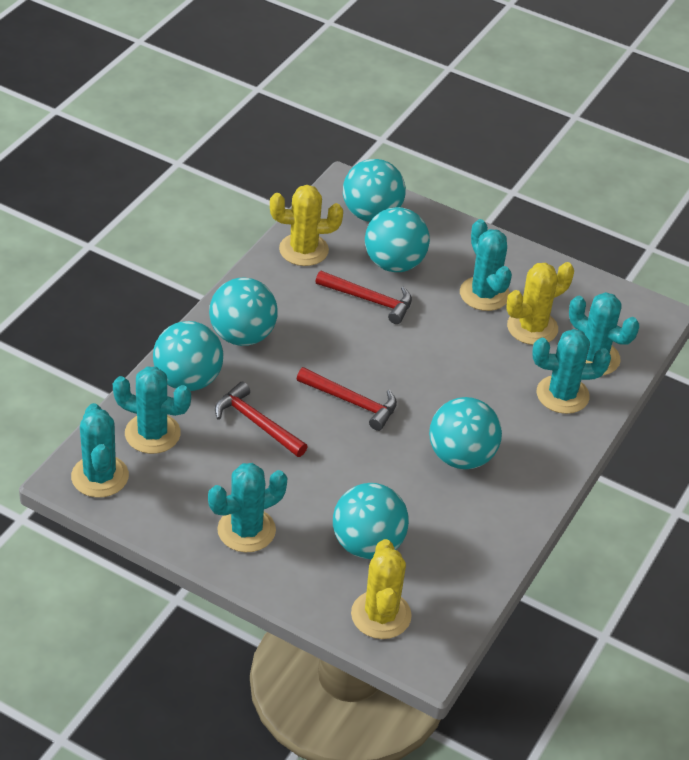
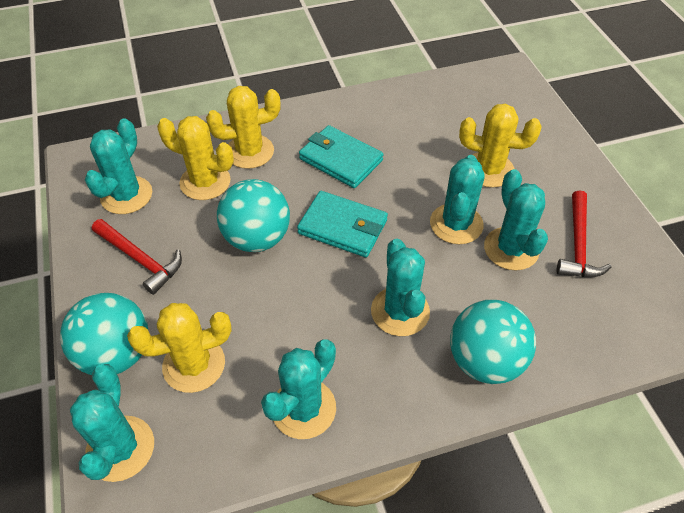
red hammer: [215,382,308,457] [297,367,397,431] [315,271,412,324] = 3 -> [92,219,182,295] [556,190,612,277] = 2
turquoise ball: [153,321,223,391] [209,278,278,346] [333,483,409,559] [343,159,406,222] [365,207,430,272] [429,397,502,469] = 6 -> [60,293,148,375] [217,179,290,252] [450,300,536,384] = 3
turquoise wallet: none = 0 -> [297,191,388,258] [299,125,384,188] = 2
yellow cactus: [270,185,343,266] [351,539,412,639] [507,262,574,345] = 3 -> [127,303,232,393] [157,116,234,200] [206,86,281,169] [459,104,541,188] = 4

